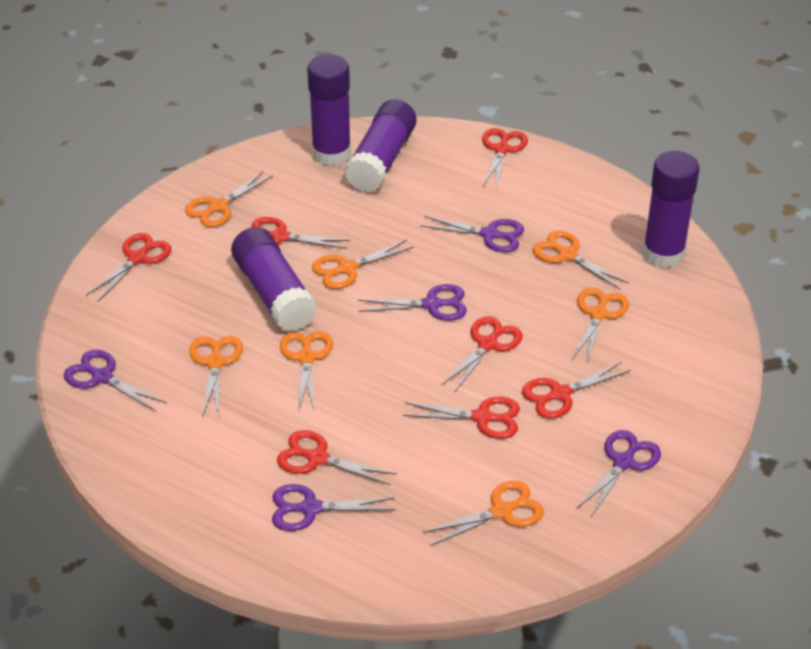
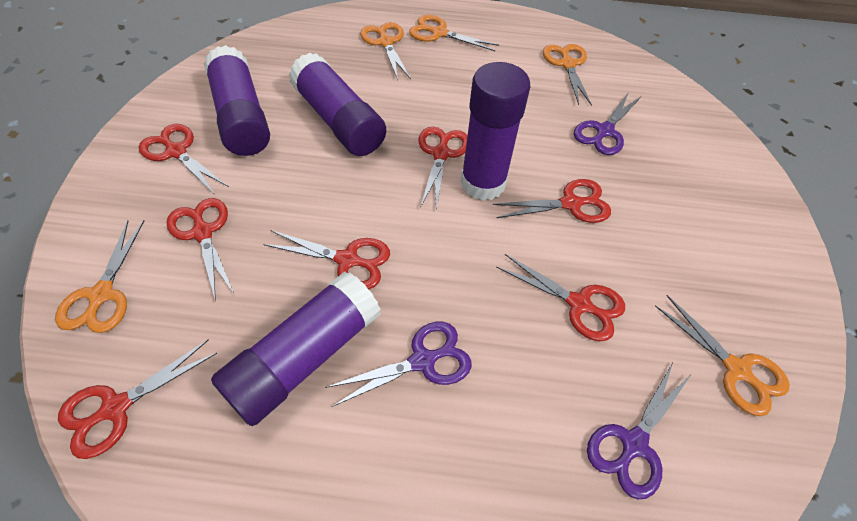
orange scissors: [185,171,273,227] [189,336,243,417] [280,331,333,413] [312,240,414,289] [423,481,544,546] [533,230,629,289] [572,287,629,362] = 7 -> [55,220,144,333] [360,22,411,80] [409,15,499,51] [543,44,592,106] [655,295,790,416] = 5
purple scissors: [64,349,167,411] [272,484,395,531] [358,284,467,321] [420,216,524,252] [576,430,661,517] = 5 -> [325,322,472,407] [574,92,642,155] [587,363,691,500] = 3

